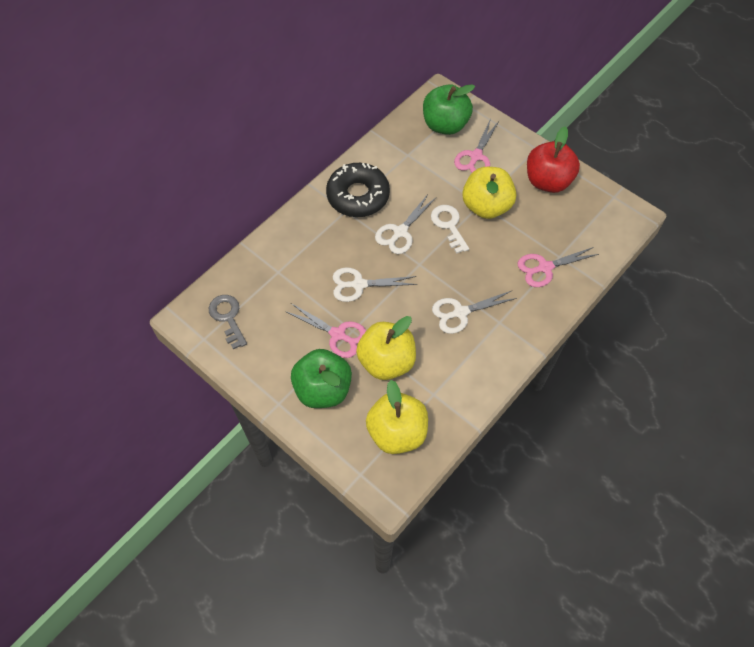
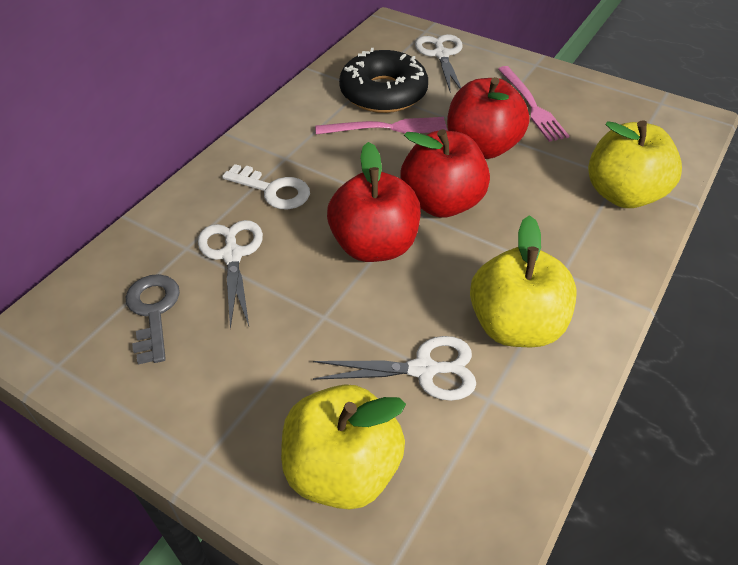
green apple: [291,349,352,408] [423,84,475,135] = 2 -> none = 0
pink fork: none = 0 -> [315,117,447,135] [498,66,569,142] = 2
pink scissors: [285,303,366,358] [454,119,499,173] [518,247,599,287] = 3 -> none = 0
red apple: [527,126,580,193] = 1 -> [327,142,421,262] [400,129,490,218] [447,77,530,159] = 3

